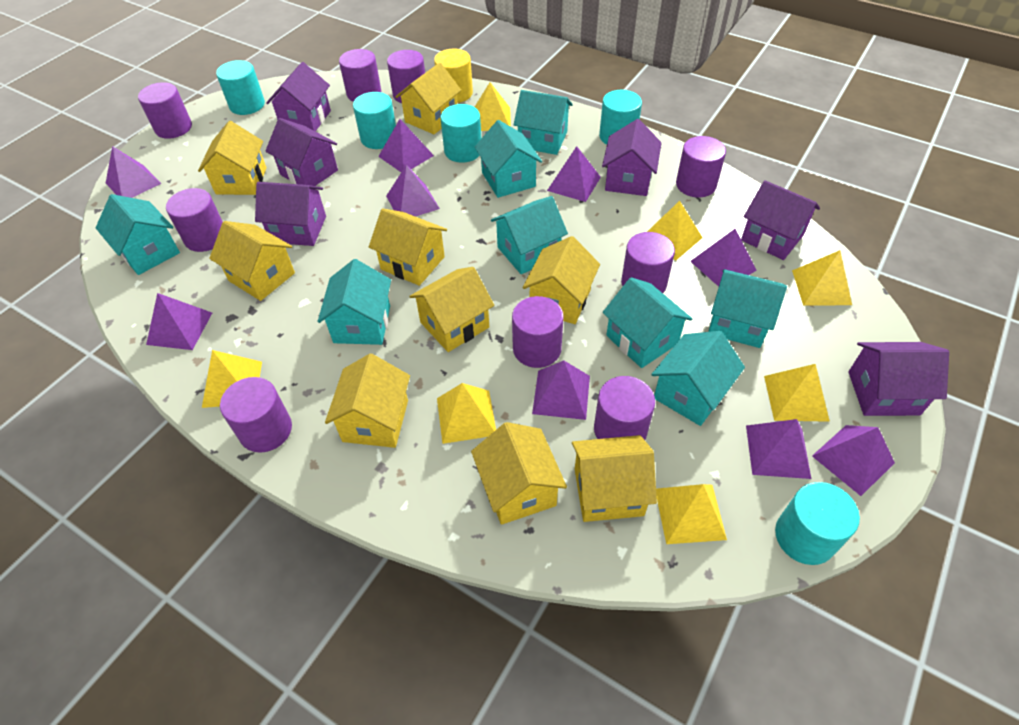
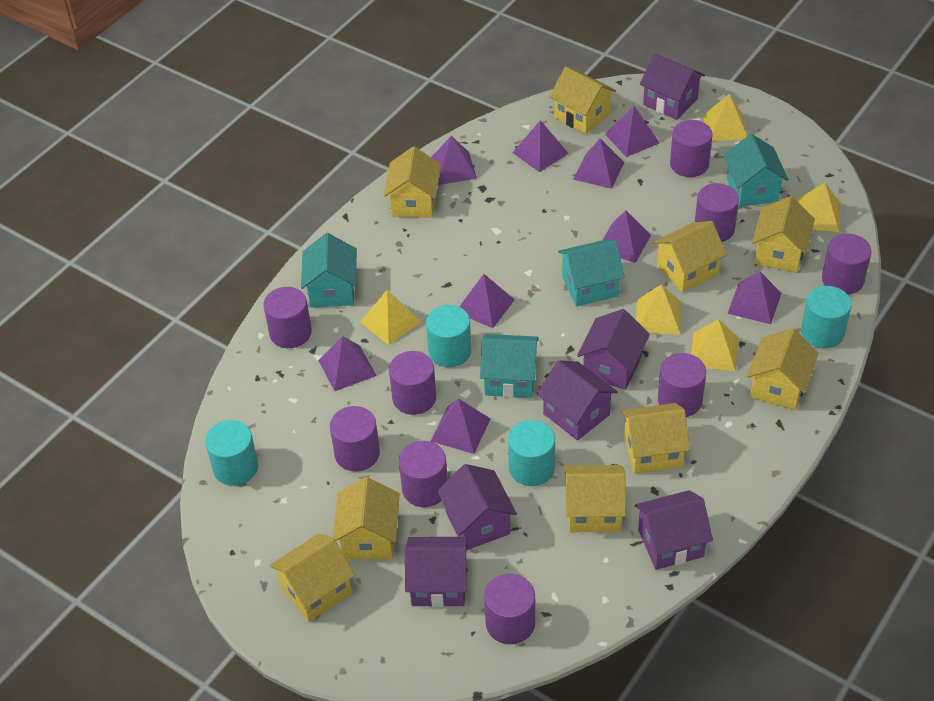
turquoise cylinder: [216,60,265,115] [353,92,396,149] [440,104,482,163] [599,90,642,145] [775,482,860,565] = 5 -> [205,420,258,486] [426,305,472,367] [508,420,555,486] [801,286,852,348] = 4
turquoise house: [96,194,180,275] [318,259,391,345] [475,120,542,198] [491,196,568,274] [514,90,573,155] [603,277,692,368] [651,331,745,426] [708,269,787,348] = 8 -> [301,233,357,308] [480,334,539,398] [558,240,625,306] [724,134,788,207] = 4
yellow cylinder: [434,49,473,103] = 1 -> none = 0
yellow pyramid: [202,350,262,408] [437,383,496,444] [475,82,511,131] [647,201,703,261] [656,484,727,544] [764,364,830,422] [792,250,852,306] = 7 -> [360,290,421,345] [636,284,681,334] [691,319,738,371] [703,94,747,141] [798,182,840,232] = 5

